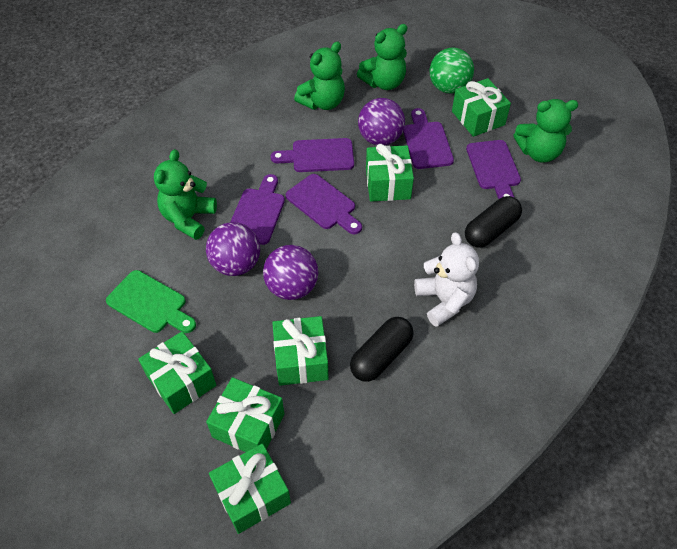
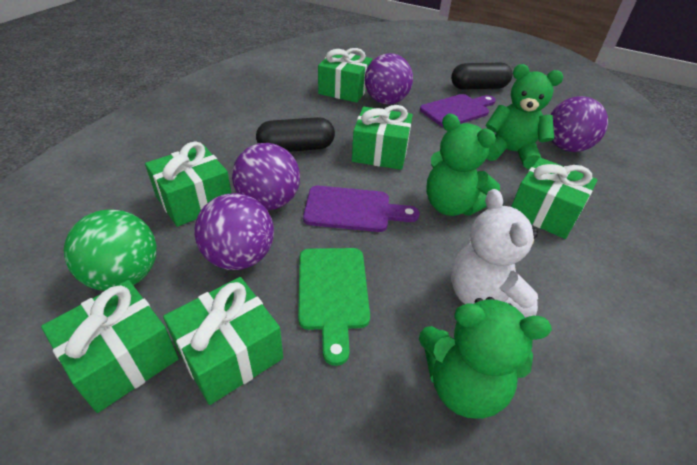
green teddy bear: [154,149,217,240] [294,42,345,110] [357,24,407,90] [513,99,578,163] = 4 -> [419,297,552,419] [426,114,500,216] [485,64,563,169] = 3
purple ball: [206,222,260,276] [263,245,318,300] [358,98,405,146] = 3 -> [194,193,274,270] [232,143,300,210] [365,53,413,104] [550,96,608,152] = 4
purple cutting board: [230,174,285,245] [271,138,354,172] [286,174,362,235] [403,108,454,169] [466,140,521,199] = 5 -> [303,186,420,232] [420,94,496,127] = 2

